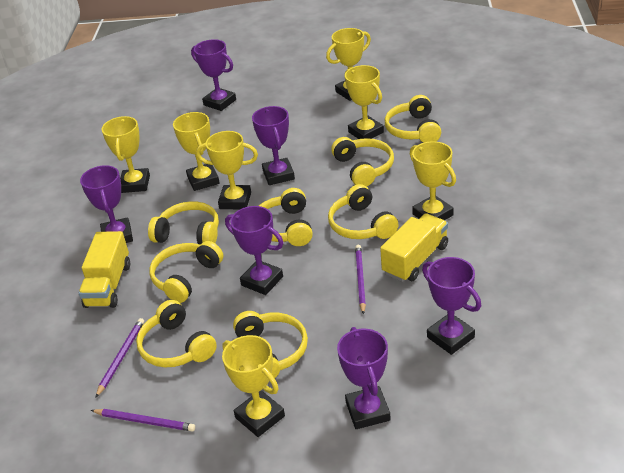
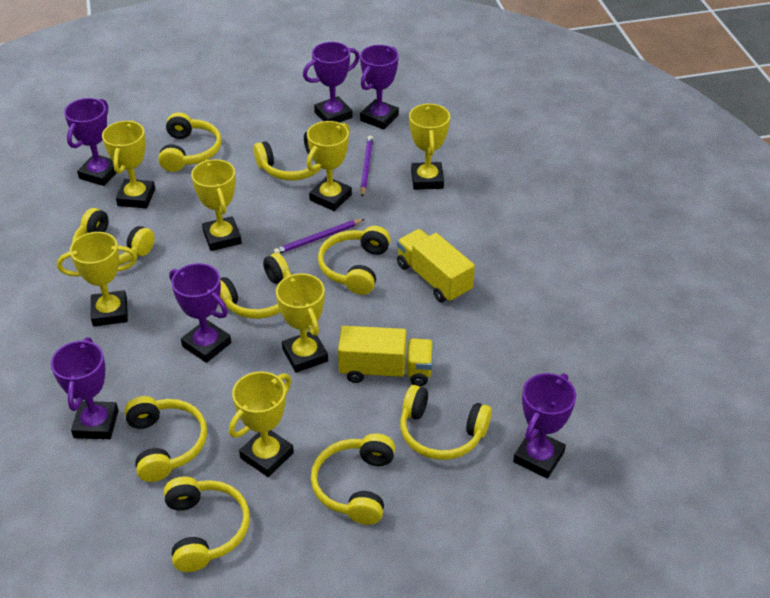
purple pencil: [91,409,195,431] [95,318,144,398] [355,245,366,315] = 3 -> [273,219,365,254] [360,136,373,197] = 2
yellow headphones: [136,300,217,368] [148,201,219,245] [149,241,223,303] [233,311,308,378] [259,188,313,246] [328,184,399,239] [331,137,394,187] [385,95,441,143] = 8 -> [72,208,155,265] [124,396,207,482] [158,112,221,172] [164,477,250,572] [220,253,292,319] [254,132,321,181] [311,433,395,525] [318,226,391,295] [400,385,492,460] = 9

